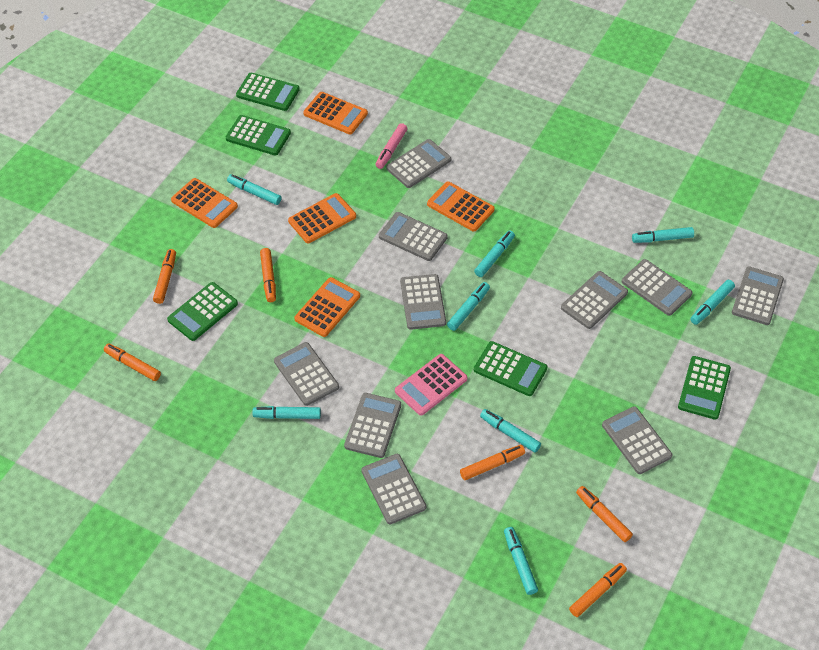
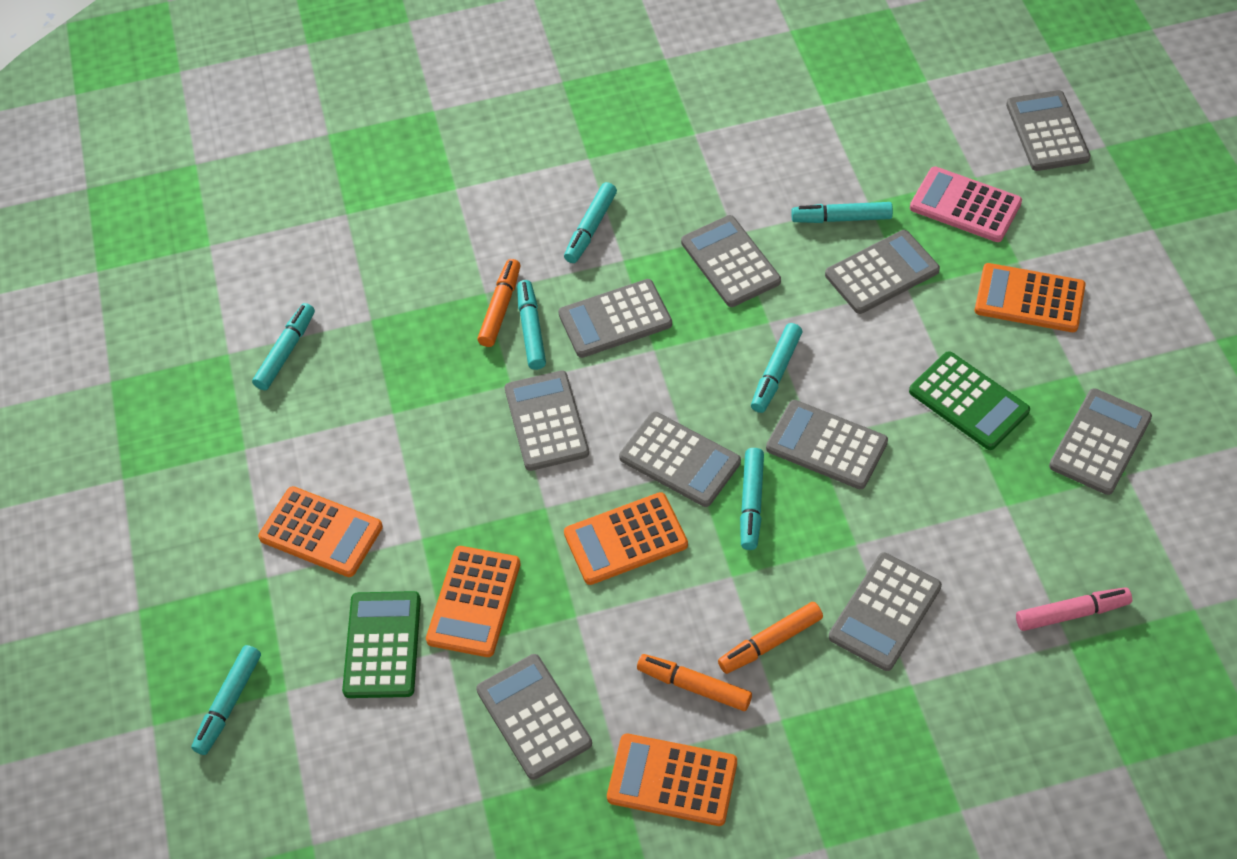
green calculator: [167,282,238,341] [226,115,291,156] [236,73,300,111] [474,341,547,396] [678,356,731,420] = 5 -> [342,591,421,698] [909,351,1030,450] = 2
orange marker: [104,343,161,381] [153,249,176,304] [260,248,276,302] [460,445,525,480] [569,563,627,617] [576,486,633,542] = 6 -> [477,259,521,347] [637,654,752,711] [718,602,823,674] = 3
turquoise marker: [227,174,282,205] [252,406,321,419] [447,282,490,331] [474,230,515,277] [480,409,541,453] [504,527,538,595] [632,227,694,243] [690,280,735,325] = 8 -> [191,645,261,755] [252,303,315,390] [517,280,546,370] [564,182,617,263] [740,448,764,550] [751,323,802,413] [791,202,893,223] = 7

